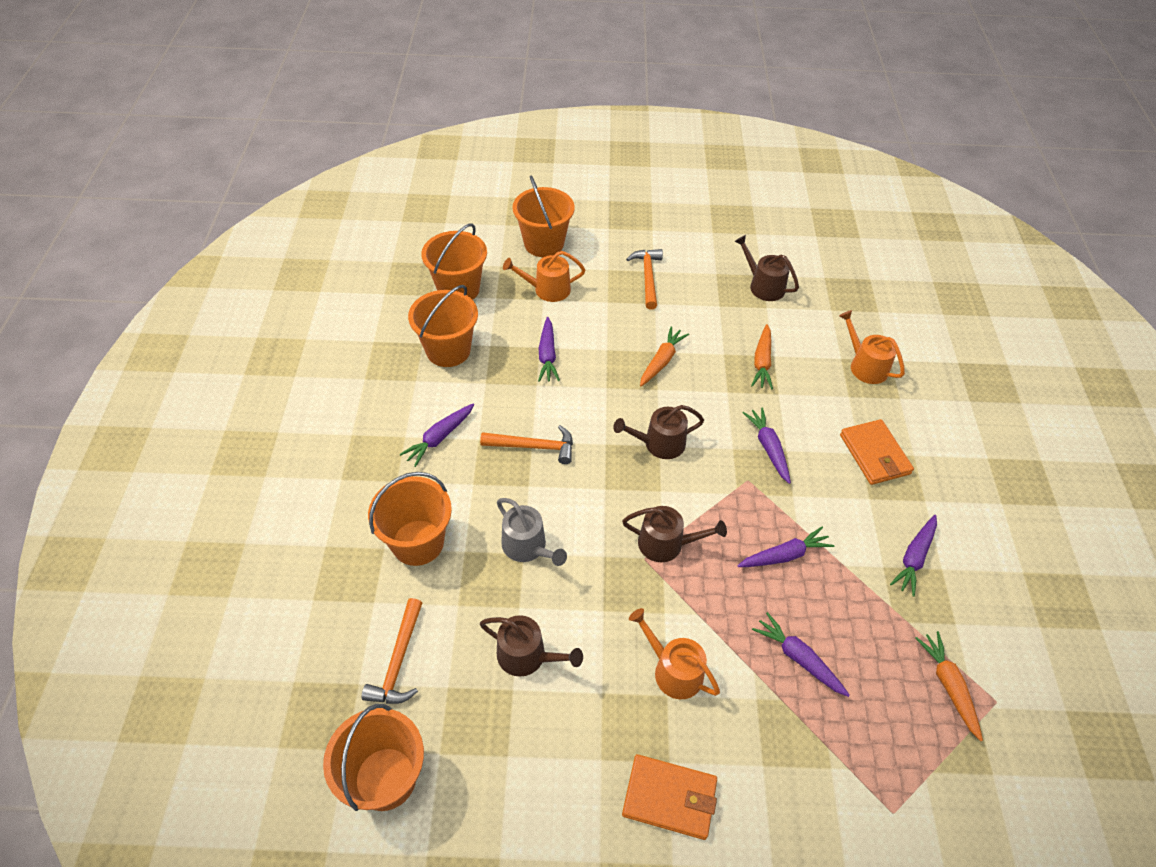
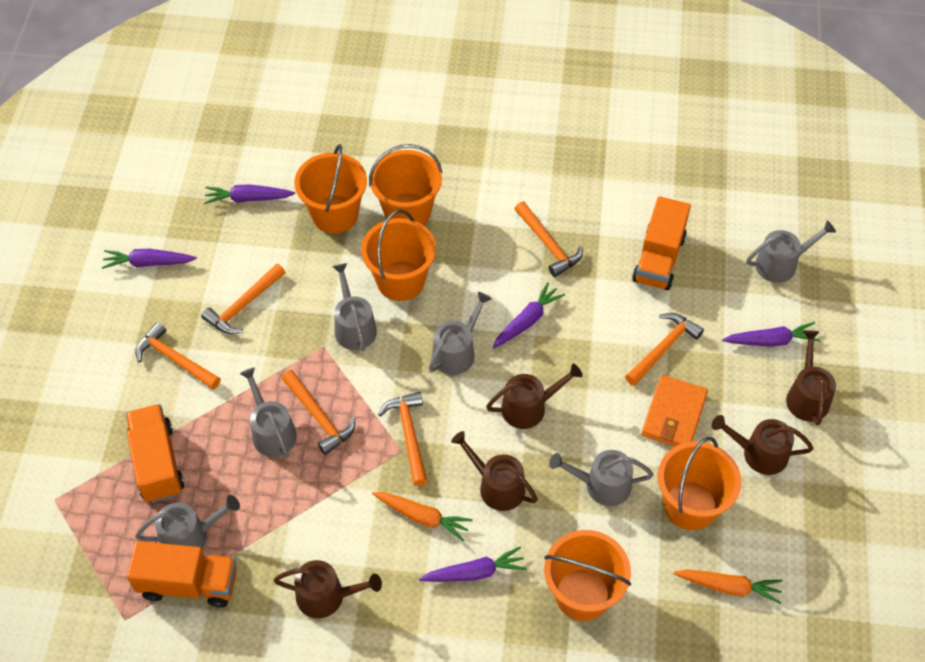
brown watering can: [480,615,583,677] [613,405,704,459] [622,506,727,562] [734,235,799,301] = 4 -> [273,560,382,618] [451,431,538,511] [486,364,583,429] [712,415,814,475] [786,331,836,425] = 5
grey watering can: [497,498,567,566] = 1 -> [135,495,240,549] [240,367,297,458] [332,263,377,351] [429,292,492,375] [549,450,654,506] [747,220,836,283] = 6
orange carrot: [640,326,689,386] [751,324,773,389] [915,631,983,741] = 3 -> [372,492,473,541] [673,569,782,604] = 2
orange hammer: [362,598,422,704] [480,425,573,464] [626,249,663,310] = 3 -> [135,322,221,389] [201,264,286,334] [282,370,355,455] [378,392,427,486] [515,201,583,277] [625,313,704,386] = 6
orange truck: none = 0 -> [126,404,184,503] [127,541,237,608] [632,196,691,291] = 3
orange wallet: [622,754,717,840] [840,419,914,485] = 2 -> [641,375,708,446] = 1
orange watering can: [503,251,585,302] [629,608,720,699] [839,310,905,384] = 3 -> none = 0
purple carrot: [399,404,474,467] [538,317,560,382] [737,527,834,567] [743,408,791,484] [752,612,850,697] [890,515,937,597] = 6 -> [102,249,197,269] [204,184,295,204] [419,547,527,582] [493,282,565,348] [722,322,820,347] = 5

